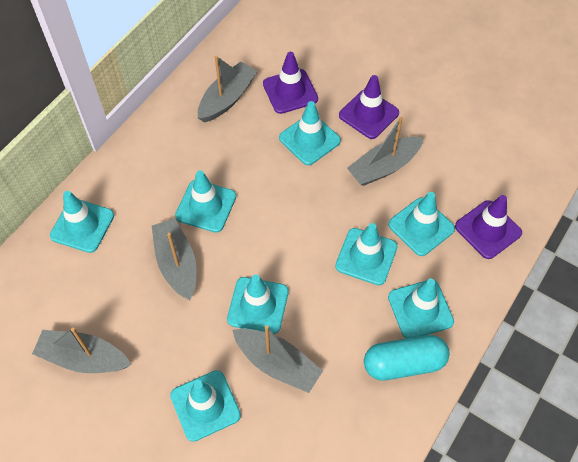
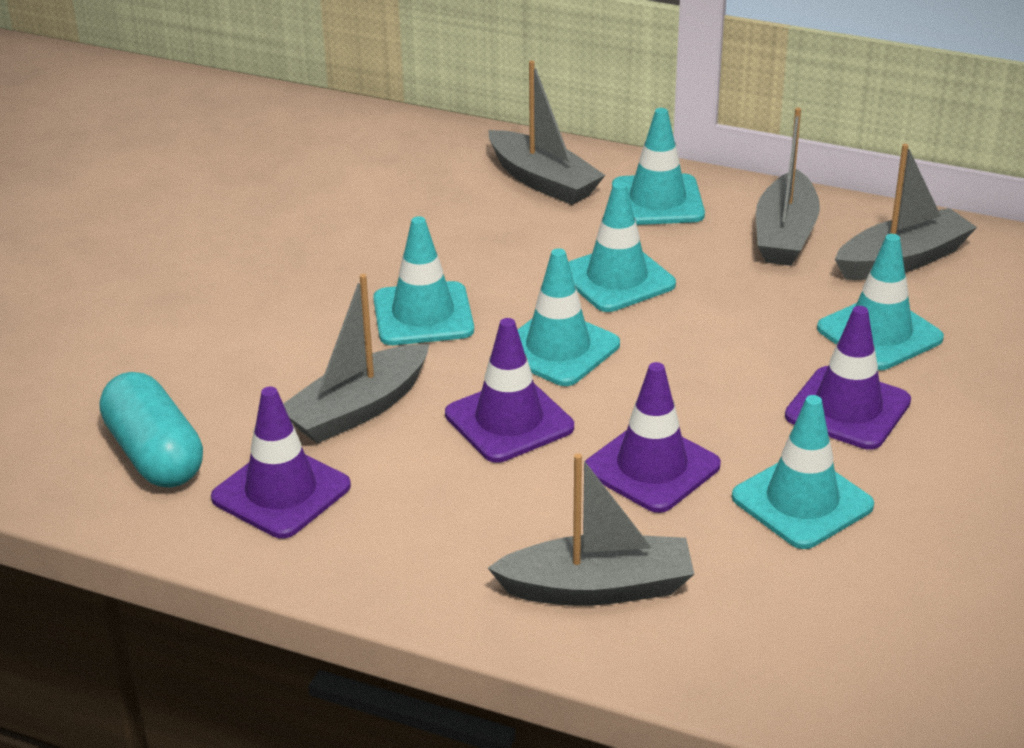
purple traffic cone: [263,52,318,114] [339,75,399,139] [455,195,522,259] = 3 -> [211,387,351,538] [445,318,574,463] [585,362,721,513] [785,306,911,450] = 4
turquoise traffic cone: [50,191,114,253] [170,370,241,442] [175,170,236,233] [227,274,288,334] [279,101,341,165] [335,223,397,285] [388,192,455,256] [388,279,454,338] = 8 -> [373,216,474,345] [518,248,620,386] [569,182,676,312] [612,108,705,225] [732,395,874,549] [817,234,944,370] = 6

